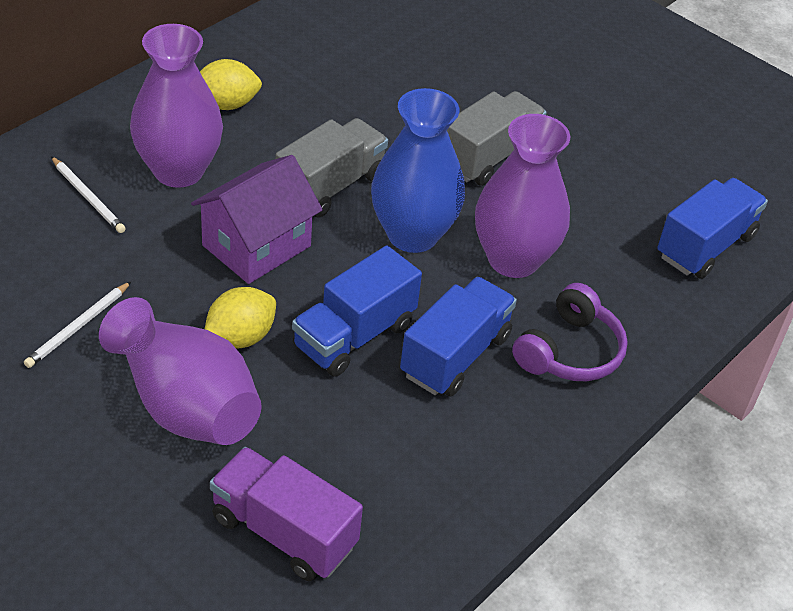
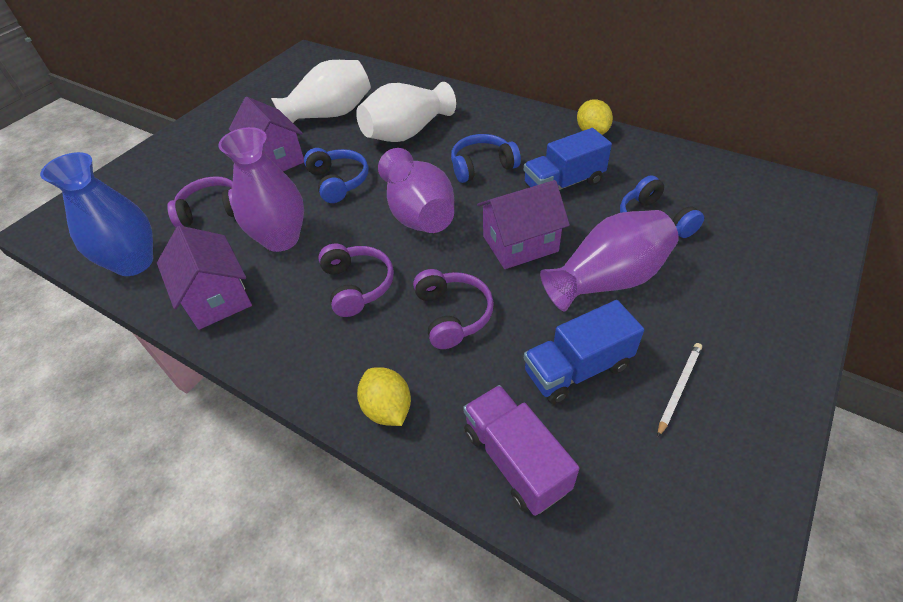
blue headphones: none = 0 -> [304,148,369,203] [451,134,521,183] [620,175,704,238] = 3
blue truck: [292,245,422,377] [400,277,517,396] [657,178,768,279] = 3 -> [524,128,612,190] [524,300,644,404] = 2
grey truck: [275,118,388,218] [447,91,547,186] = 2 -> none = 0
purple headphones: [512,283,628,381] = 1 -> [167,176,234,227] [318,243,394,317] [413,269,494,349] = 3
purple house: [191,155,323,284] = 1 -> [157,226,252,330] [229,97,304,171] [477,180,570,269] = 3
white pencil: [24,282,131,368] [51,156,126,233] = 2 -> [657,343,702,437] = 1
white vase: none = 0 -> [271,60,371,123] [356,82,456,142] = 2

